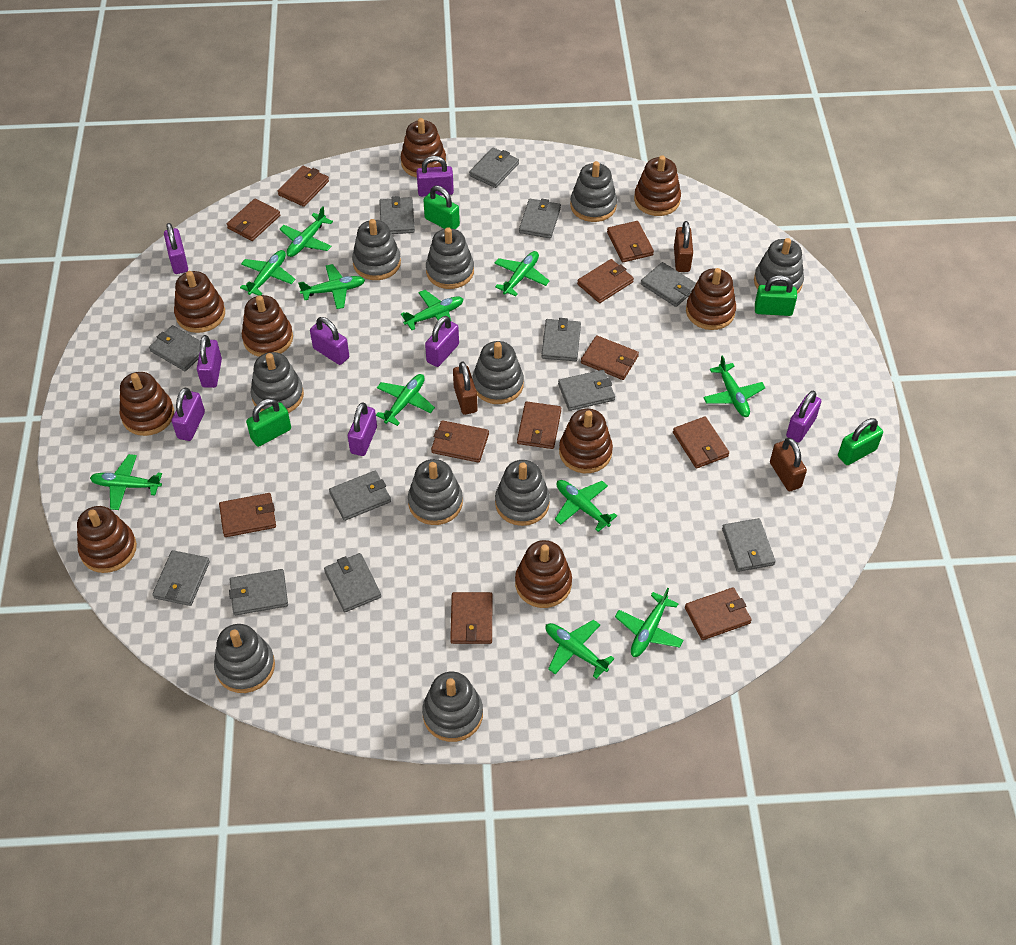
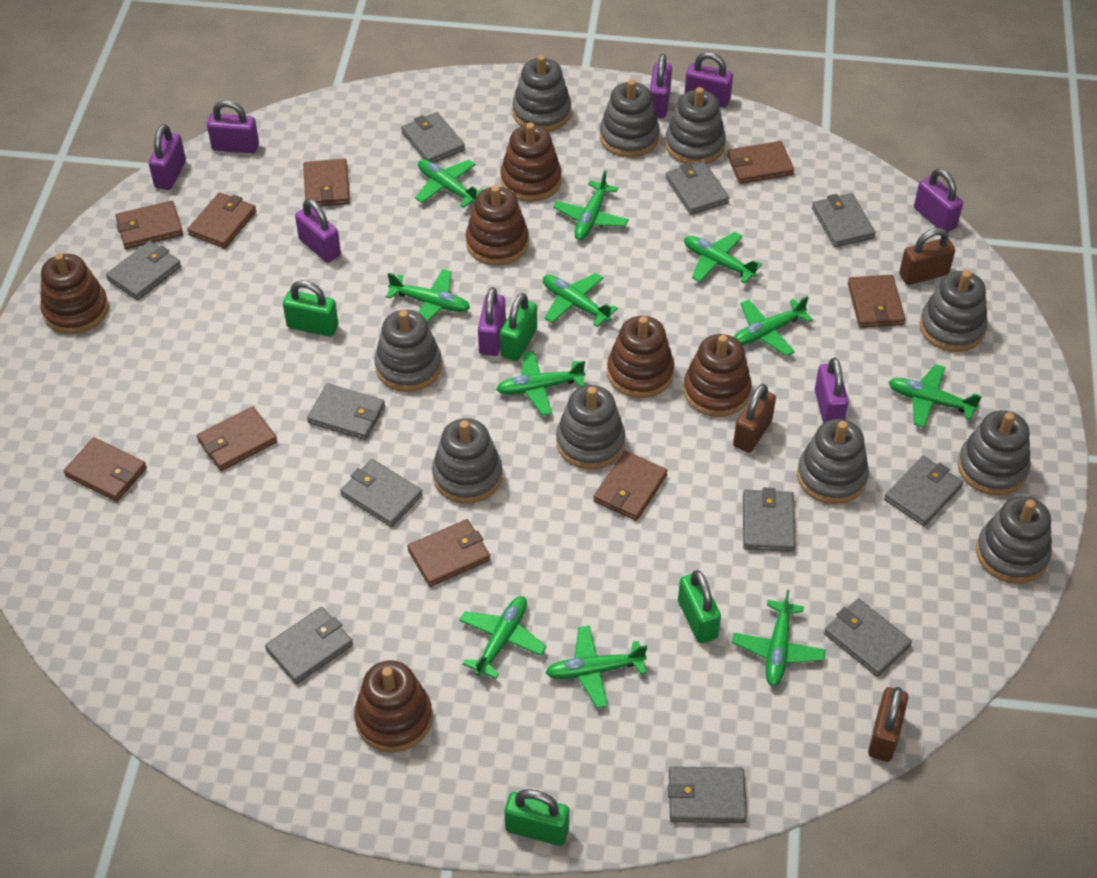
brown stacking toy: [77,506,137,573] [120,372,174,436] [174,271,225,333] [242,295,293,357] [401,118,446,178] [515,540,572,608] [559,409,613,473] [634,155,681,216] [686,268,736,330] = 9 -> [40,253,109,334] [354,660,433,752] [466,185,529,266] [500,123,561,202] [607,316,674,398] [683,334,752,417] = 6
brown wallet: [219,493,276,537] [227,198,280,241] [278,166,329,207] [431,420,489,463] [450,592,493,644] [517,402,561,449] [577,259,634,303] [581,335,639,380] [607,221,654,262] [673,416,729,468] [685,587,752,640] = 11 -> [64,438,147,502] [116,201,183,249] [187,192,256,249] [197,406,277,471] [303,159,350,207] [407,519,490,587] [593,451,668,521] [727,141,794,184] [848,275,905,328] = 9
grey wallet: [149,325,200,371] [152,550,210,606] [229,569,288,615] [324,553,381,612] [329,471,391,521] [379,196,415,234] [469,147,519,188] [519,199,561,238] [541,318,581,361] [558,370,615,411] [641,262,696,307] [722,518,776,572] = 12 -> [106,241,181,300] [265,607,353,684] [307,383,385,440] [340,459,423,527] [401,112,465,163] [666,161,729,215] [668,766,747,823] [743,488,795,552] [812,193,876,247] [824,598,912,677] [884,456,963,526] = 11

